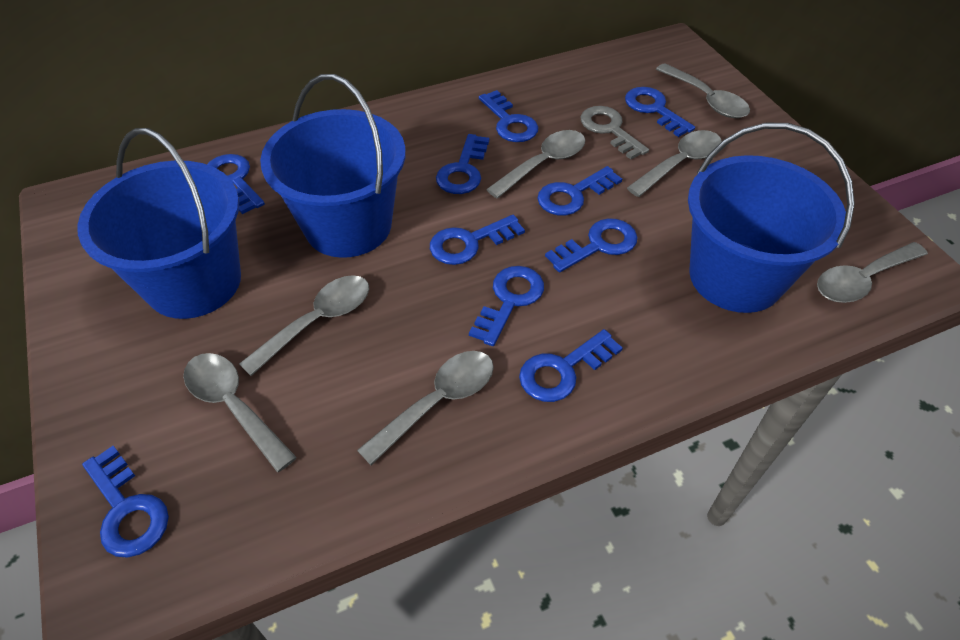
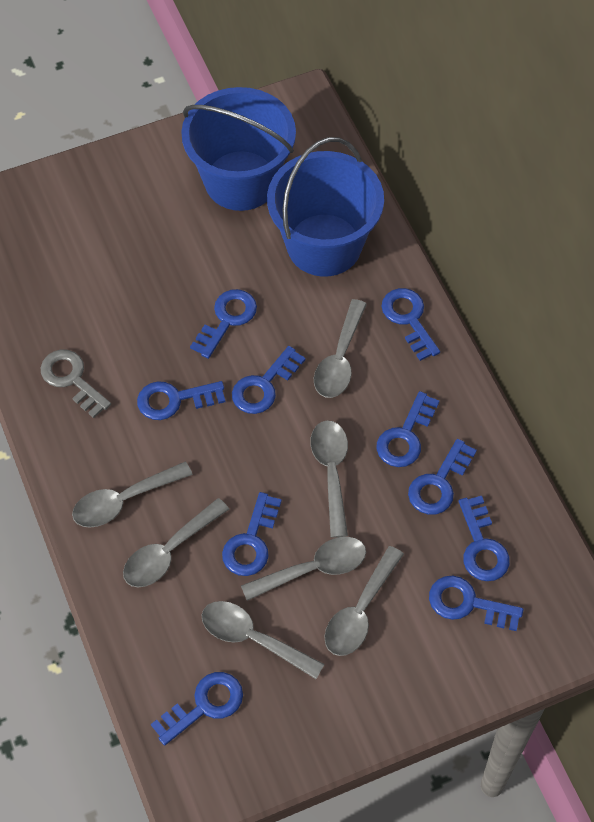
blue bucket: [77,128,241,319] [260,74,406,258] [688,123,855,313] = 3 -> [181,87,296,211] [267,137,384,276] = 2

